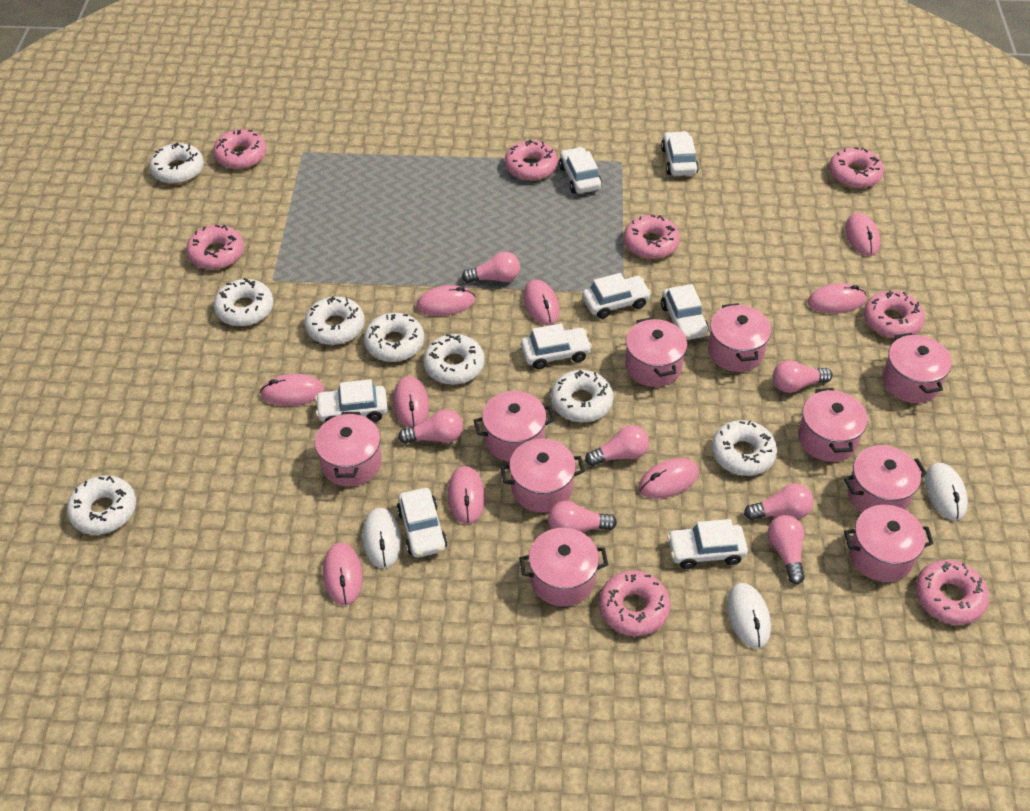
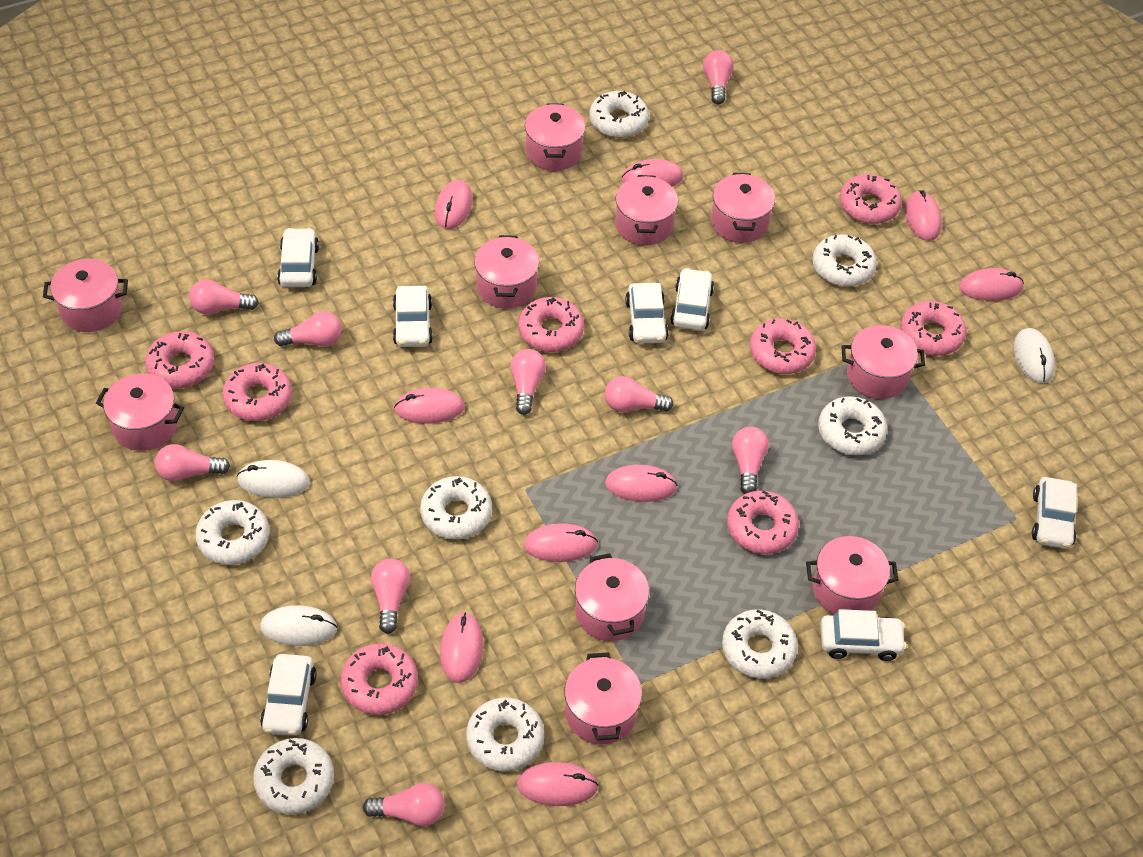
pink light bulb: [398,409,463,444] [462,252,520,283] [548,501,617,532] [585,425,649,466] [744,483,814,520] [767,515,805,584] [773,360,832,393] = 7 -> [155,444,230,482] [189,279,259,314] [274,311,342,346] [363,783,445,826] [371,559,410,634] [510,349,546,415] [605,376,673,412] [703,50,734,104] [732,427,769,494] = 9
white car: [315,379,388,422] [397,488,447,558] [521,324,592,369] [559,147,602,194] [582,273,651,319] [661,131,699,176] [661,284,709,340] [667,519,748,569] = 8 -> [260,654,317,736] [277,228,319,287] [393,286,433,347] [625,283,669,344] [670,268,714,331] [820,609,907,661] [1032,477,1077,549] = 7

